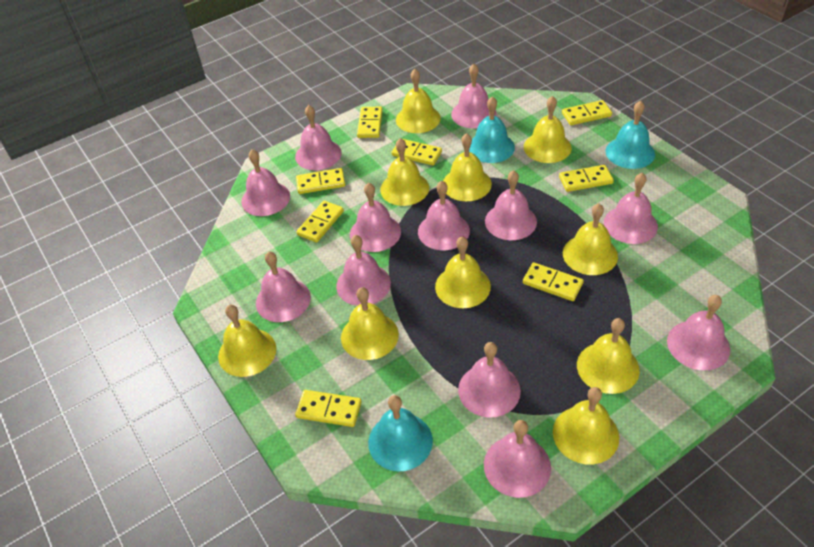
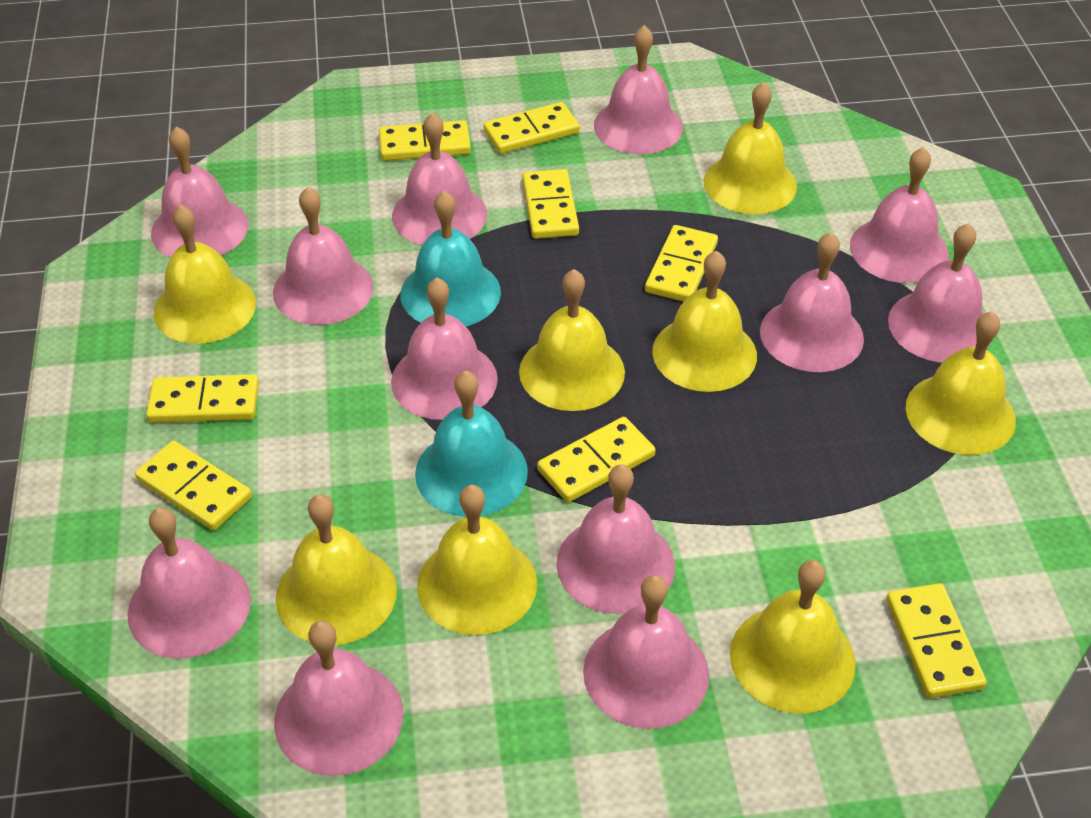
turquoise bell: [368,395,433,472] [469,96,515,163] [605,101,655,169] = 3 -> [400,191,501,326] [415,370,528,516] = 2
yellow bell: [218,305,276,377] [341,287,399,360] [380,138,429,206] [396,69,441,133] [435,236,491,308] [443,133,492,201] [524,96,572,163] [553,387,619,464] [563,203,618,275] [577,318,640,394] = 10 -> [153,205,256,344] [276,494,397,645] [417,485,537,635] [519,269,625,411] [652,250,757,392] [704,82,797,214] [730,560,856,713] [906,311,1016,455] = 8

